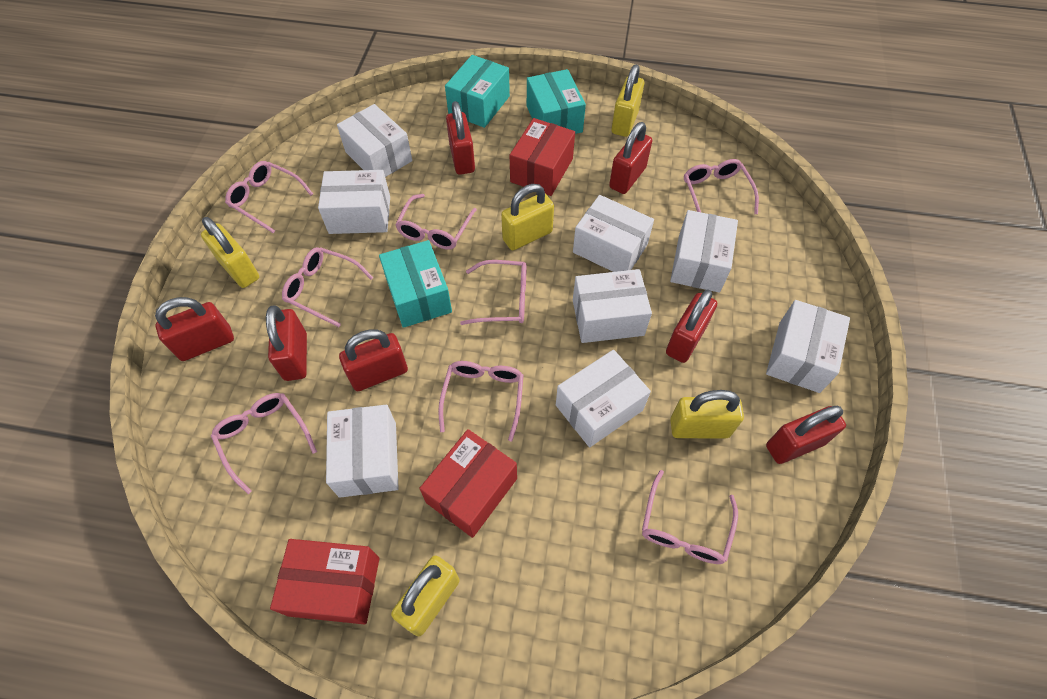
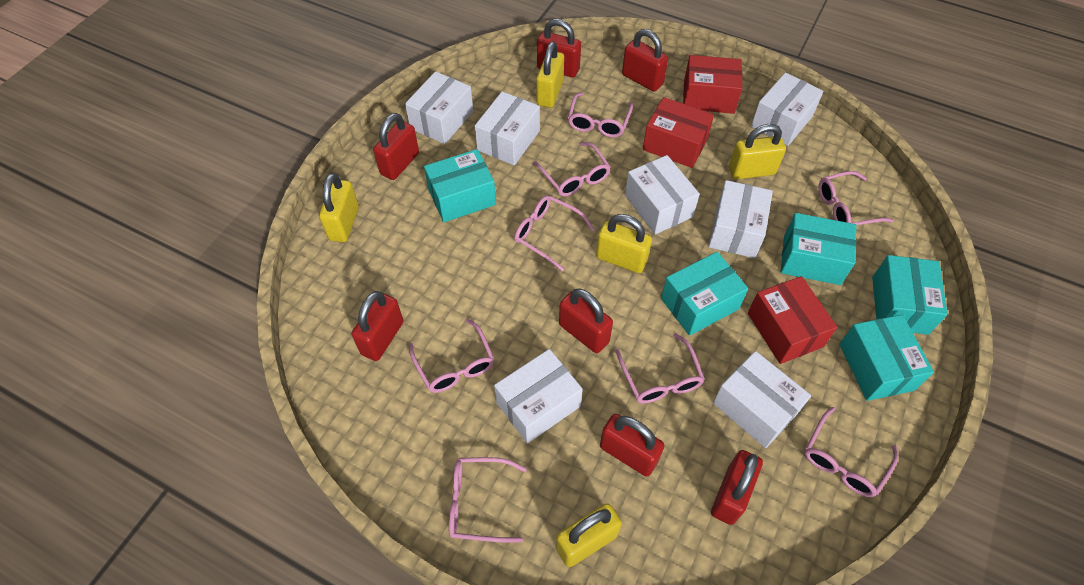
turquoise box: [379,240,452,328] [445,55,510,128] [527,69,586,134] = 3 -> [424,149,496,222] [661,252,748,336] [781,213,856,285] [839,315,934,401] [872,255,948,335] = 5
white box: [318,170,390,234] [326,405,399,498] [337,104,412,177] [556,350,651,447] [573,195,654,272] [573,269,652,343] [670,210,738,292] [766,300,850,393] = 8 -> [405,71,473,144] [475,91,540,166] [494,349,583,443] [625,155,700,234] [708,180,773,258] [713,351,811,448] [751,72,823,146] = 7

